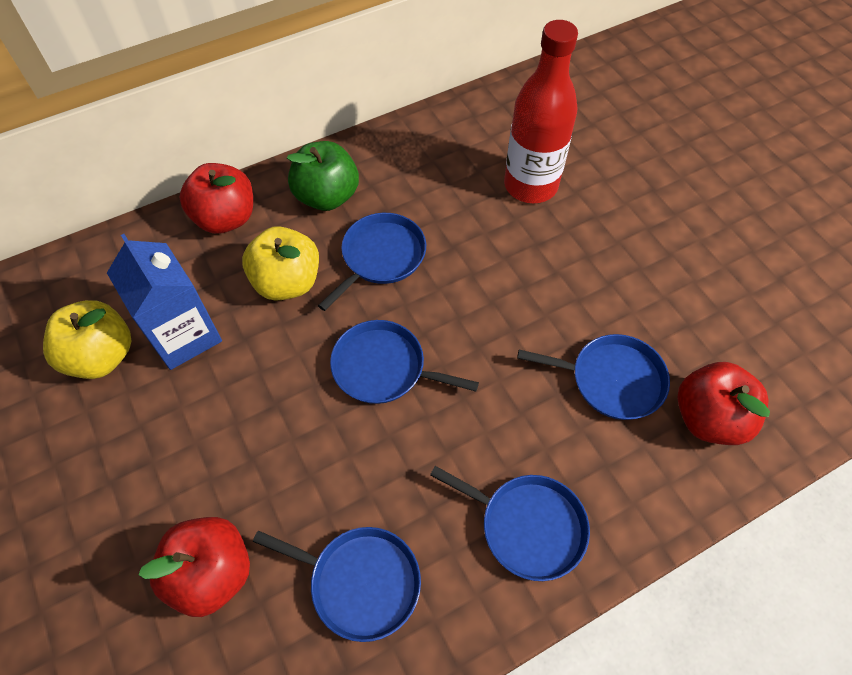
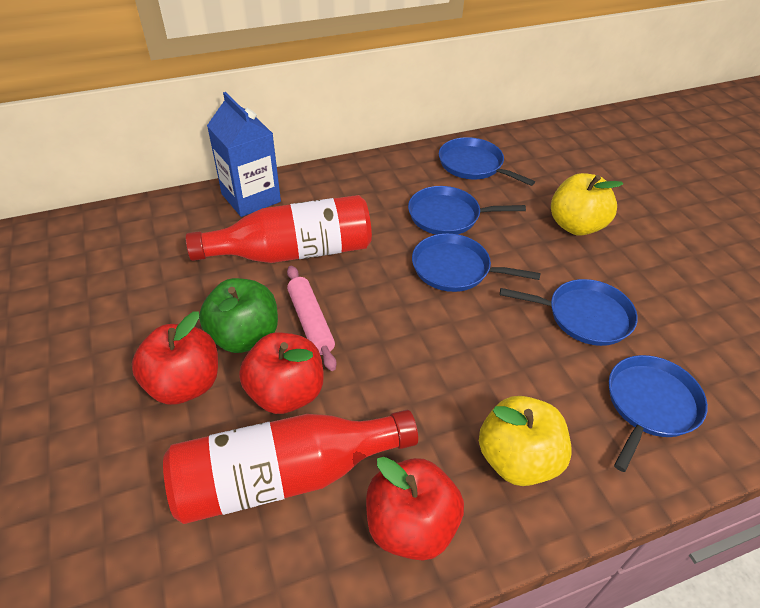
pink rolling pin: none = 0 -> [287,266,337,371] = 1
red bottle: [504,20,578,203] = 1 -> [163,410,418,524] [185,195,372,263] = 2

